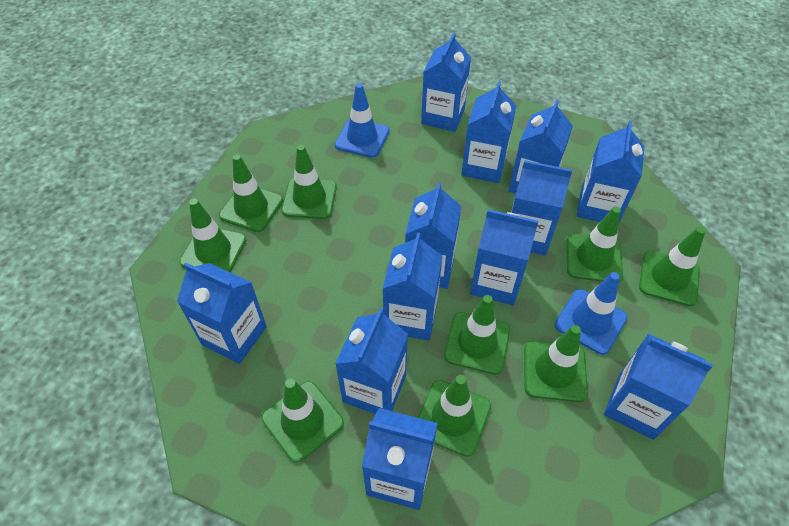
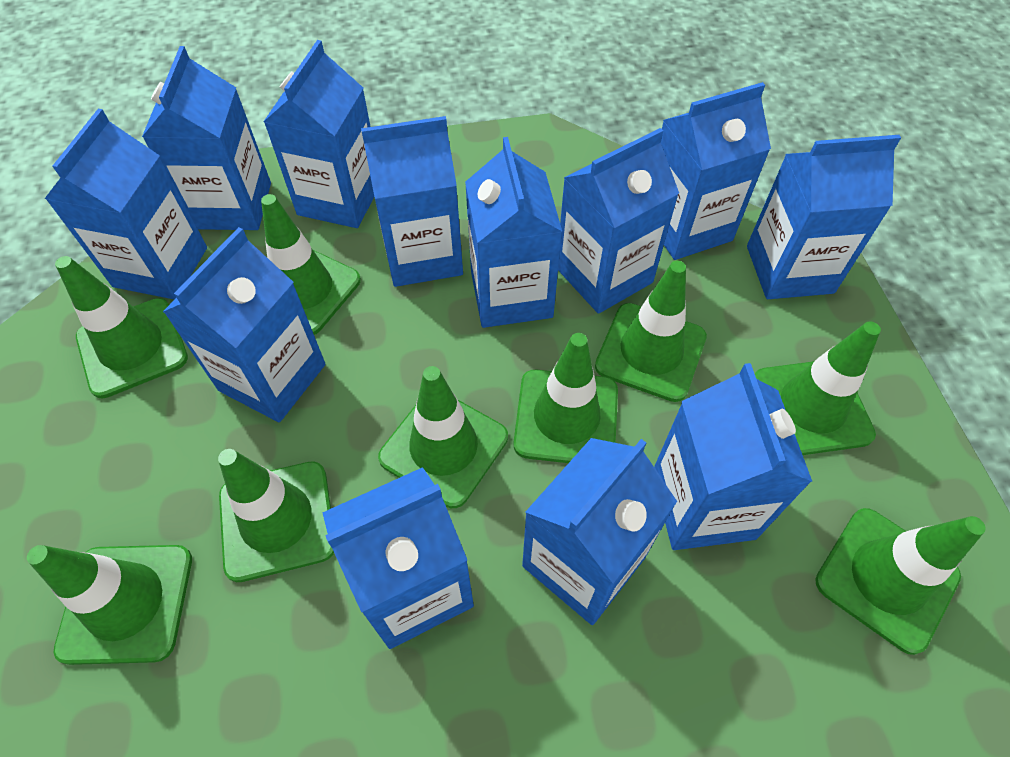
blue traffic cone: [335,83,389,158] [555,272,628,355] = 2 -> none = 0

